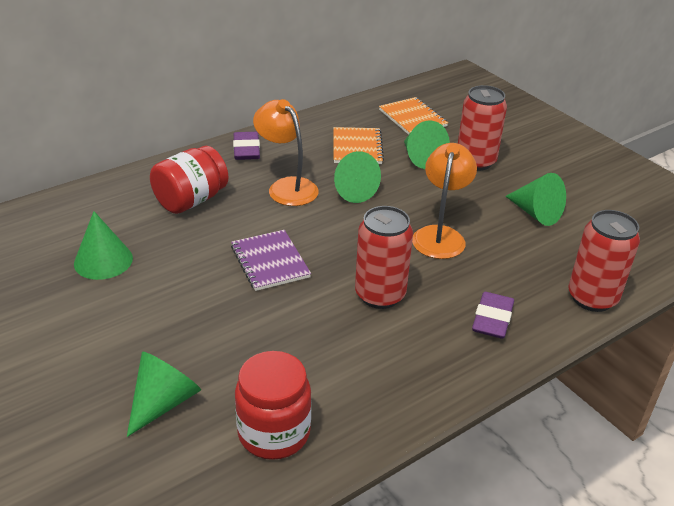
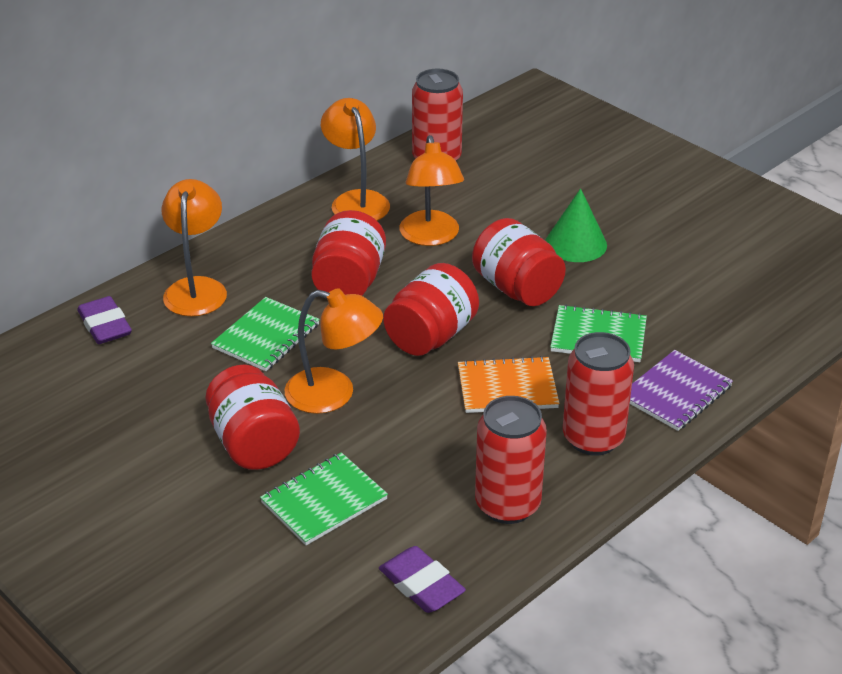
green cone: [74,211,133,280] [127,352,201,437] [334,151,381,203] [404,120,450,169] [505,173,566,226] = 5 -> [545,188,607,262] = 1
green notebook: none = 0 -> [211,297,320,371] [260,452,388,545] [550,304,647,362] = 3
orange lamp: [253,99,318,206] [412,143,477,259] = 2 -> [162,179,227,316] [285,288,383,414] [321,98,390,221] [400,135,464,246] = 4
orange notebook: [333,127,384,164] [379,97,448,135] = 2 -> [458,356,560,413] = 1
red jar: [150,146,229,214] [235,351,312,460] = 2 -> [205,364,300,470] [311,210,386,296] [383,263,479,356] [472,218,566,306] = 4

